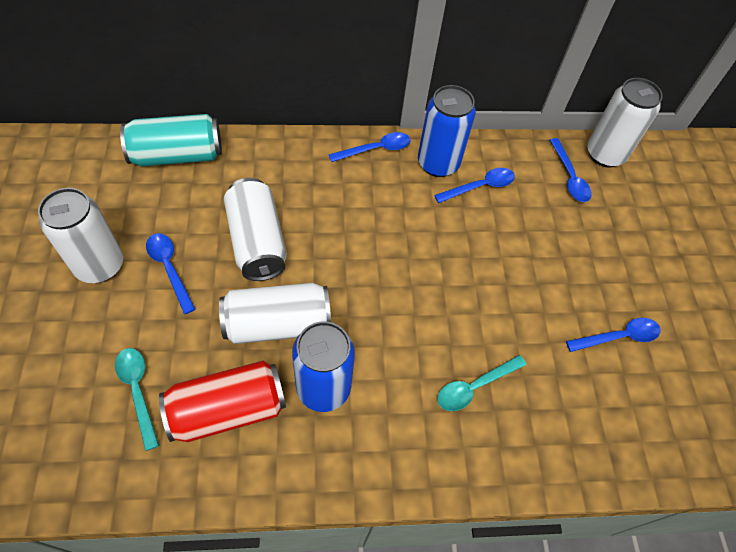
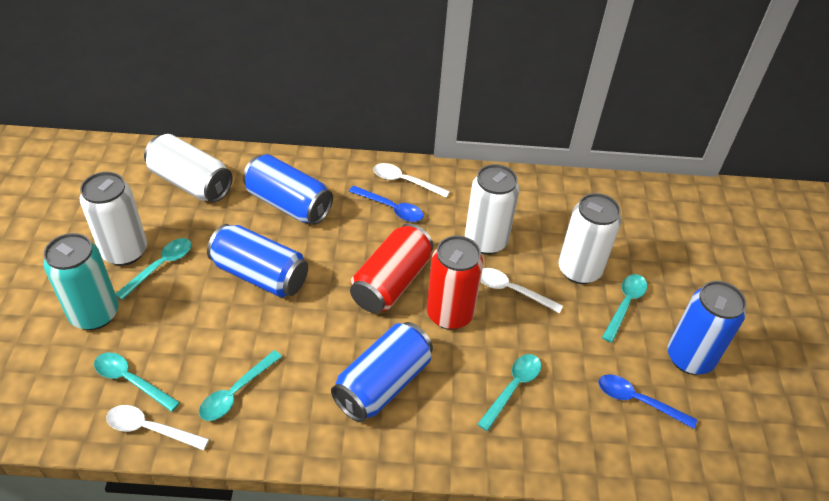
blue can: [292,321,355,412] [418,85,476,177] = 2 -> [207,224,308,297] [243,154,333,225] [331,322,433,422] [668,281,747,375] = 4
blue spoon: [146,233,196,314] [329,132,411,162] [434,168,515,203] [550,138,592,202] [566,318,661,352] = 5 -> [349,185,423,222] [598,374,697,429] = 2
red can: [159,361,286,442] = 1 -> [350,223,433,313] [427,236,484,330] = 2
turquoise spoon: [115,348,159,451] [437,355,526,411] = 2 -> [94,352,180,412] [116,238,192,300] [199,350,282,421] [477,354,541,431] [602,274,647,343] = 5
white spoon: none = 0 -> [106,405,209,450] [373,163,450,198] [480,268,563,313] = 3

